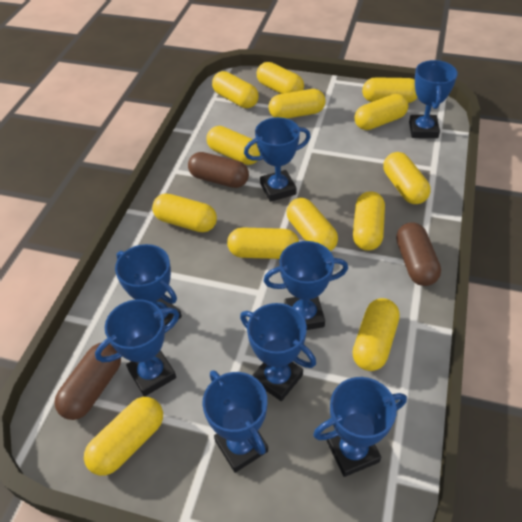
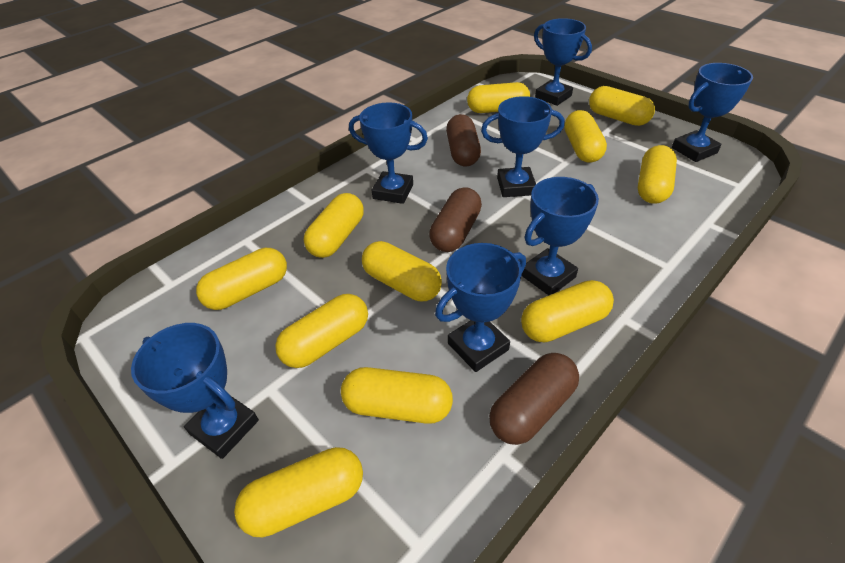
blue trophy: [95,299,179,396] [115,244,182,326] [202,370,268,473] [240,303,316,401] [244,117,311,202] [264,241,348,330] [313,377,407,477] [409,60,458,138] = 8 -> [131,323,259,459] [349,102,428,204] [435,243,526,372] [481,96,565,197] [521,177,599,295] [534,18,592,106] [672,63,753,162] = 7
yellow capsule: [84,397,163,476] [152,193,217,232] [206,126,260,165] [212,71,259,108] [227,227,299,259] [257,62,304,94] [268,89,326,119] [287,198,338,251] [352,298,400,371] [353,192,385,251] [355,94,408,130] [362,77,418,103] [383,152,431,204] = 13 -> [196,248,287,310] [234,447,363,538] [275,294,368,368] [304,193,364,258] [341,367,453,424] [362,241,442,301] [467,82,530,113] [521,280,614,342] [564,110,607,163] [589,86,655,126] [638,145,677,204] = 11

